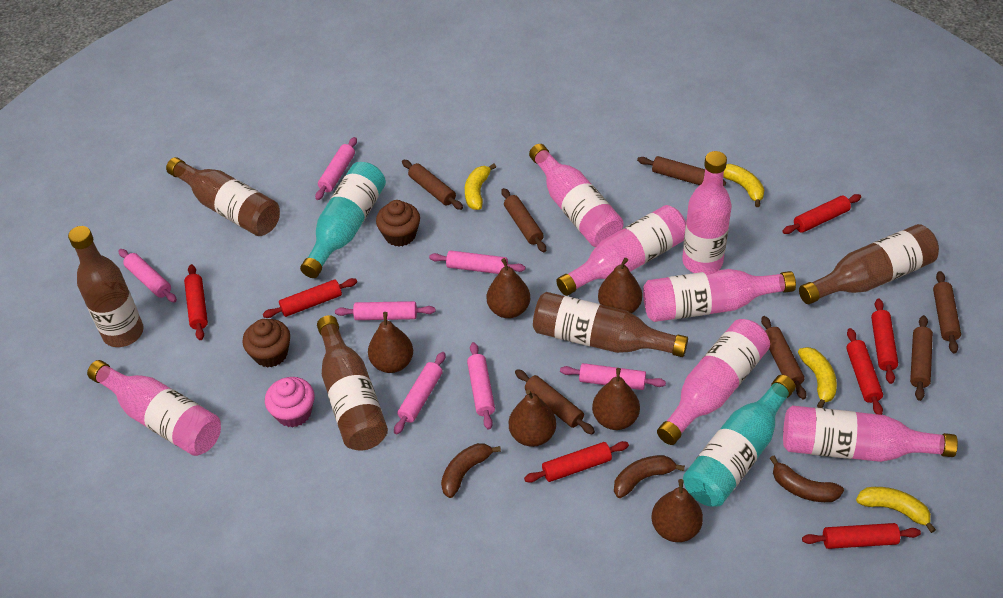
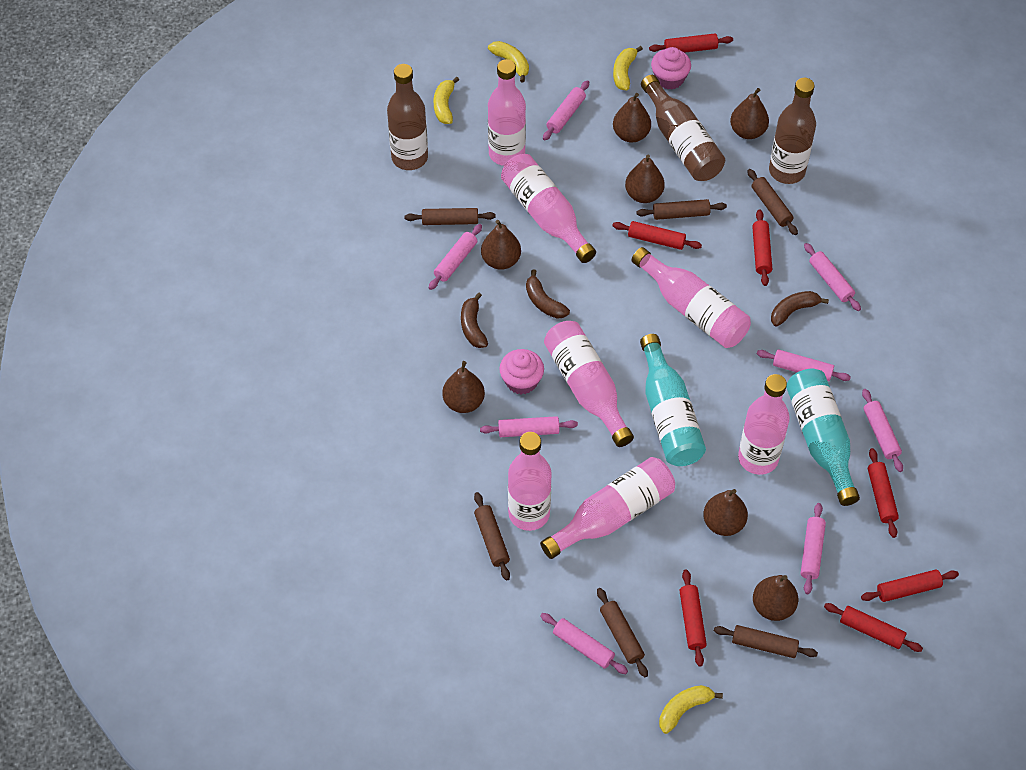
brown bottle: [68,226,144,347] [166,157,280,236] [317,315,388,451] [533,292,688,357] [799,224,939,304] = 5 -> [387,64,428,170] [641,75,725,181] [769,78,816,184] = 3
brown cupcake: [242,319,290,368] [376,200,420,247] = 2 -> none = 0
brown pear: [368,312,413,373] [487,258,530,318] [509,389,556,447] [592,368,640,430] [598,258,642,313] [652,479,703,542] = 6 -> [442,361,485,413] [481,220,521,270] [613,93,651,142] [625,155,665,203] [703,489,748,536] [730,88,769,139] [753,575,798,621] = 7
brown rolling pin: [402,160,463,210] [501,188,546,252] [515,369,595,434] [637,156,726,186] [761,316,806,400] [910,315,933,401] [933,271,961,353] = 7 -> [405,208,496,225] [474,492,510,581] [597,588,648,677] [636,199,727,220] [714,625,818,658] [748,169,798,235] = 6
pink cupcake: [265,377,314,428] = 1 -> [499,349,544,394] [651,47,691,90] = 2
pink rolling pin: [119,249,177,302] [315,137,357,200] [335,301,436,320] [394,352,445,434] [429,250,525,274] [467,342,495,430] [560,363,666,390] = 7 -> [429,224,482,290] [480,416,578,437] [540,613,628,674] [543,80,589,141] [757,350,851,381] [801,503,826,594] [804,243,861,311] [862,389,903,472] = 8

